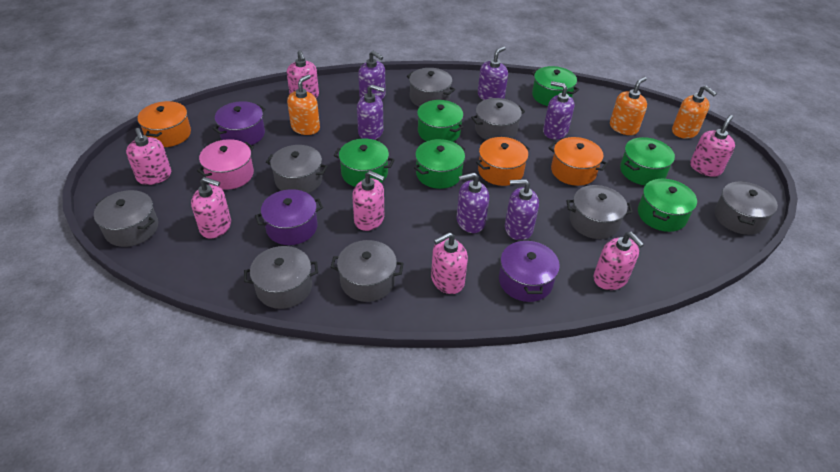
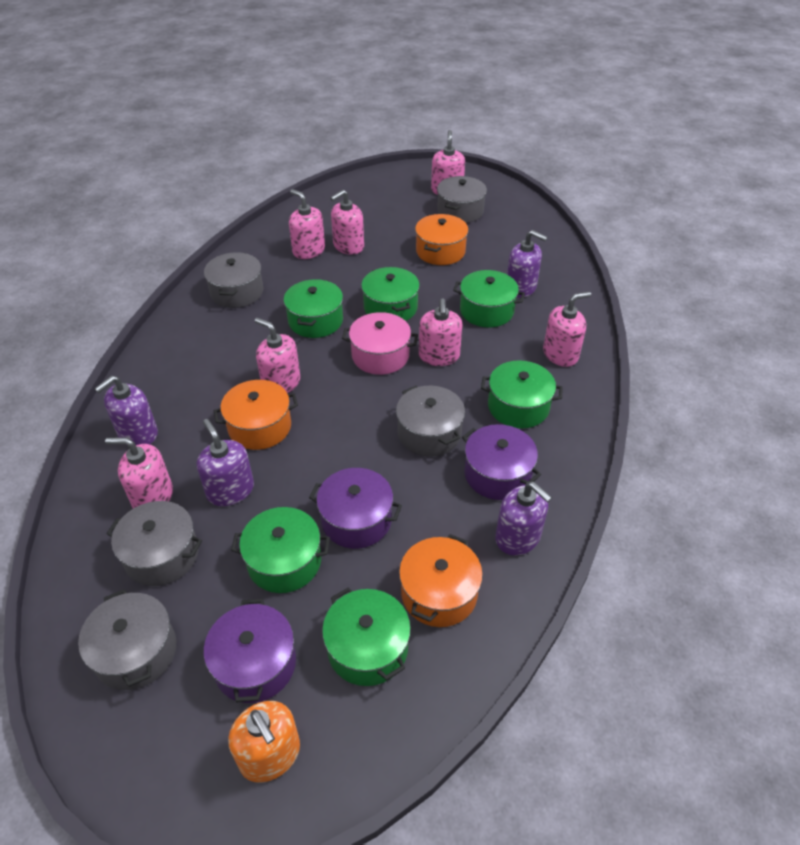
grey pot: [94,190,158,247] [244,246,318,309] [266,145,328,193] [330,240,403,302] [407,68,455,106] [471,98,525,140] [566,185,633,239] [715,181,778,235] = 8 -> [78,589,176,690] [107,501,202,586] [204,252,263,308] [396,386,465,457] [437,176,487,223] = 5
orange soap dispenser: [287,74,320,135] [610,77,647,135] [672,86,717,139] = 3 -> [228,701,300,783] = 1
purple soap dispenser: [357,84,385,140] [358,51,385,100] [457,173,489,233] [478,46,508,100] [505,179,539,240] [543,81,575,139] = 6 -> [95,376,158,445] [197,419,254,506] [495,482,552,556] [507,230,547,298] = 4

